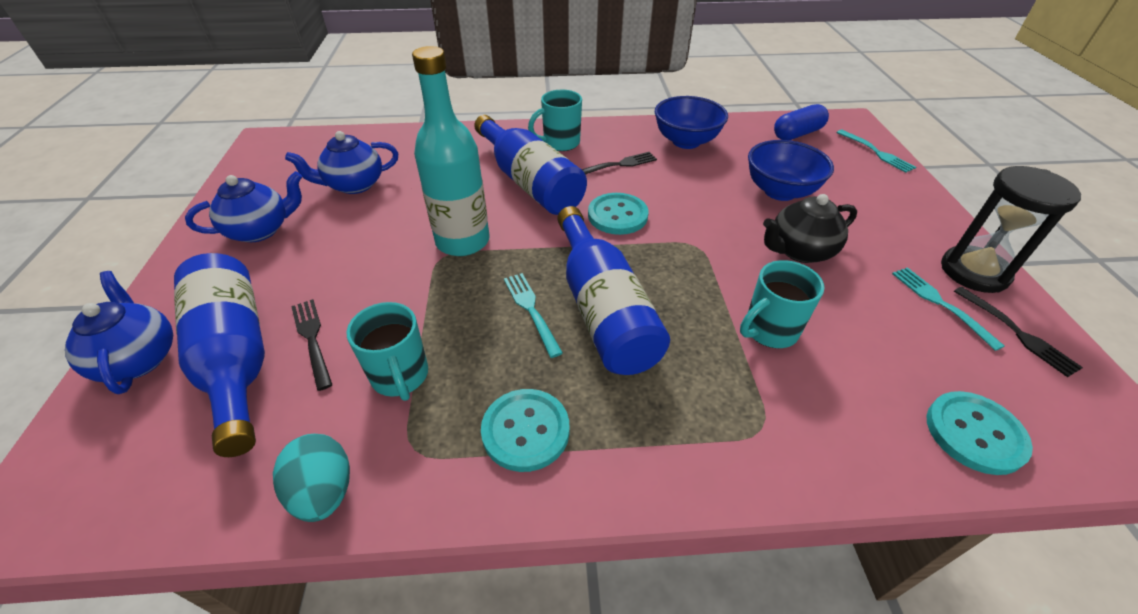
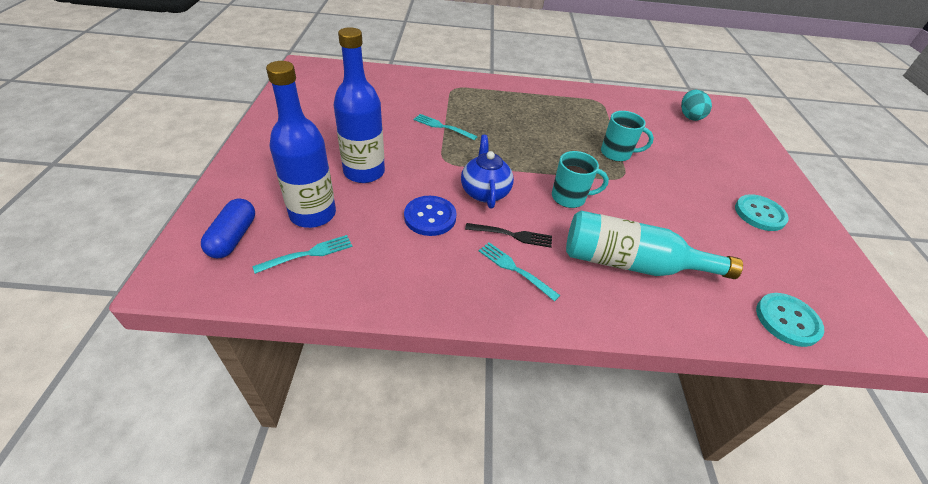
black fork: [291,299,332,391] [581,152,657,175] [954,287,1083,377] = 3 -> [465,223,552,248] = 1
black hourglass: [941,166,1081,293] = 1 -> none = 0
black teapot: [763,194,857,263] = 1 -> none = 0
blue bottle: [174,253,265,457] [474,115,587,215] [557,206,670,375] = 3 -> [266,61,336,228] [334,27,385,183] = 2
blue bowl: [655,96,728,149] [748,140,834,201] = 2 -> none = 0
blue button: none = 0 -> [404,196,457,236] = 1
blue teapot: [65,271,173,394] [185,171,302,242] [285,131,398,194] = 3 -> [461,135,514,209] = 1
turquoise button: [481,389,570,472] [588,193,648,235] [926,391,1033,475] = 3 -> [735,194,789,231] [756,293,824,347] = 2
turquoise mug: [346,302,428,401] [528,90,582,151] [740,260,824,348] = 3 -> [552,151,609,208] [601,111,654,162] = 2

